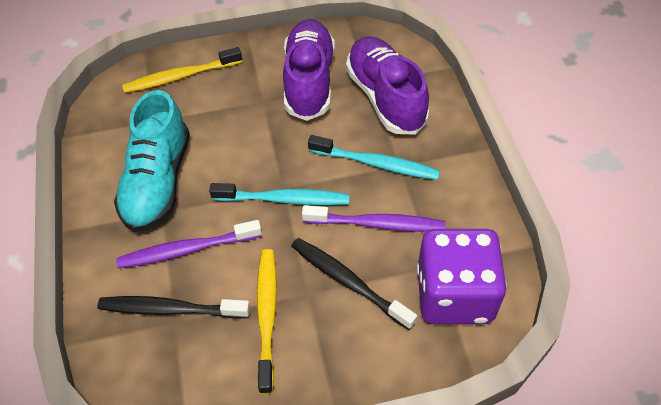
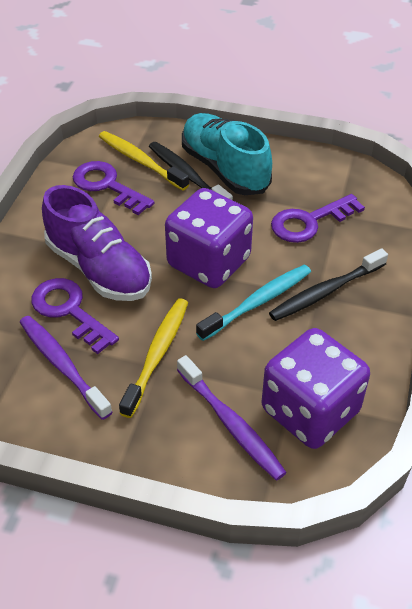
purple dice: [417,229,507,324] = 1 -> [165,188,253,288] [262,328,370,449] = 2
purple key: none = 0 -> [31,278,119,354] [73,161,155,215] [271,194,365,243] = 3
purple shoe: [283,19,335,121] [346,36,429,134] = 2 -> [42,185,152,301] = 1
turquoise toothbrush: [209,183,349,205] [308,135,440,180] = 2 -> [196,265,311,341] = 1

